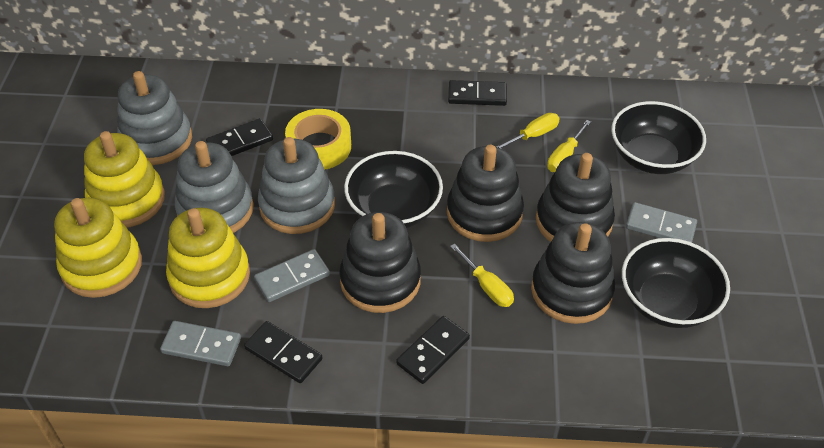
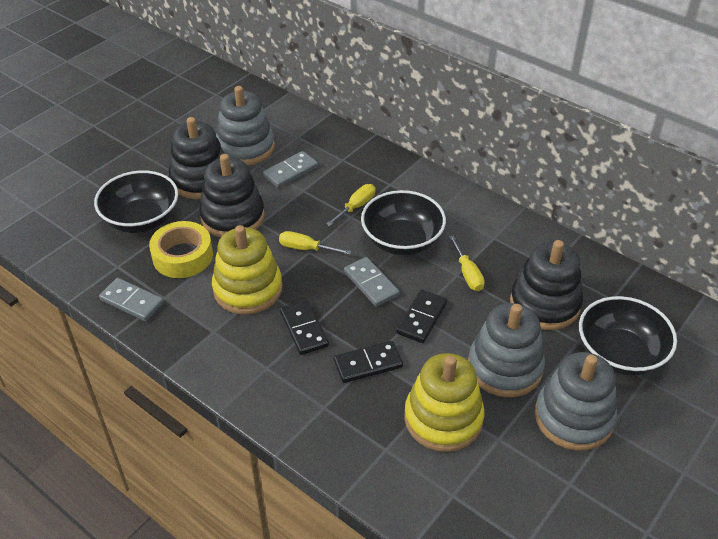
black domino: [206,118,273,156] [244,321,322,383] [396,316,470,384] [448,80,507,106] = 4 -> [280,300,329,355] [334,341,403,383] [396,289,447,343] = 3
black stacking toy: [339,212,421,313] [447,145,524,242] [531,222,615,324] [536,153,615,242] = 4 -> [169,117,225,199] [199,154,265,237] [510,240,583,330] = 3
yellow stacking toy: [54,198,142,298] [84,131,165,228] [166,208,250,308] = 3 -> [212,225,283,314] [404,353,485,452] = 2

